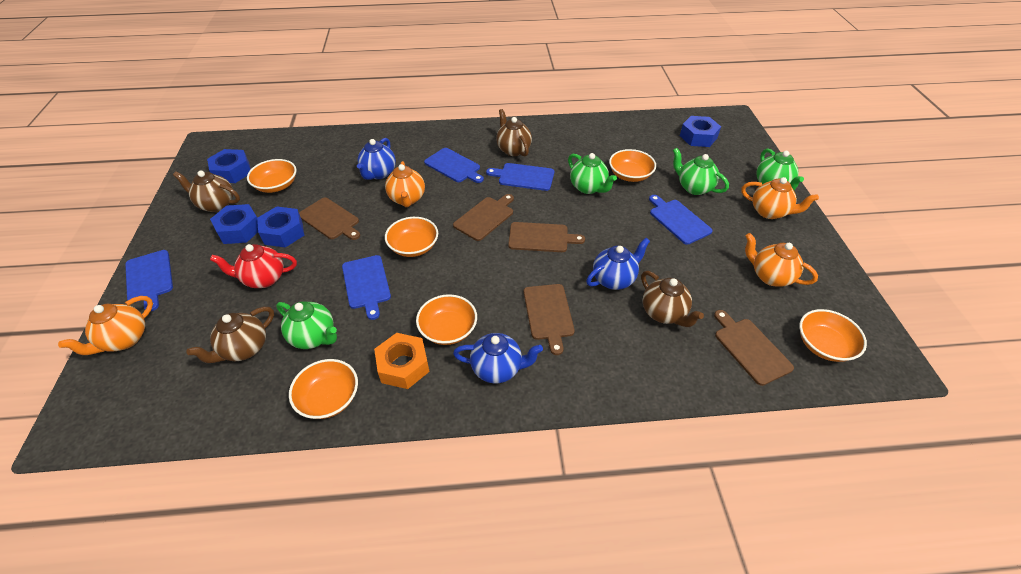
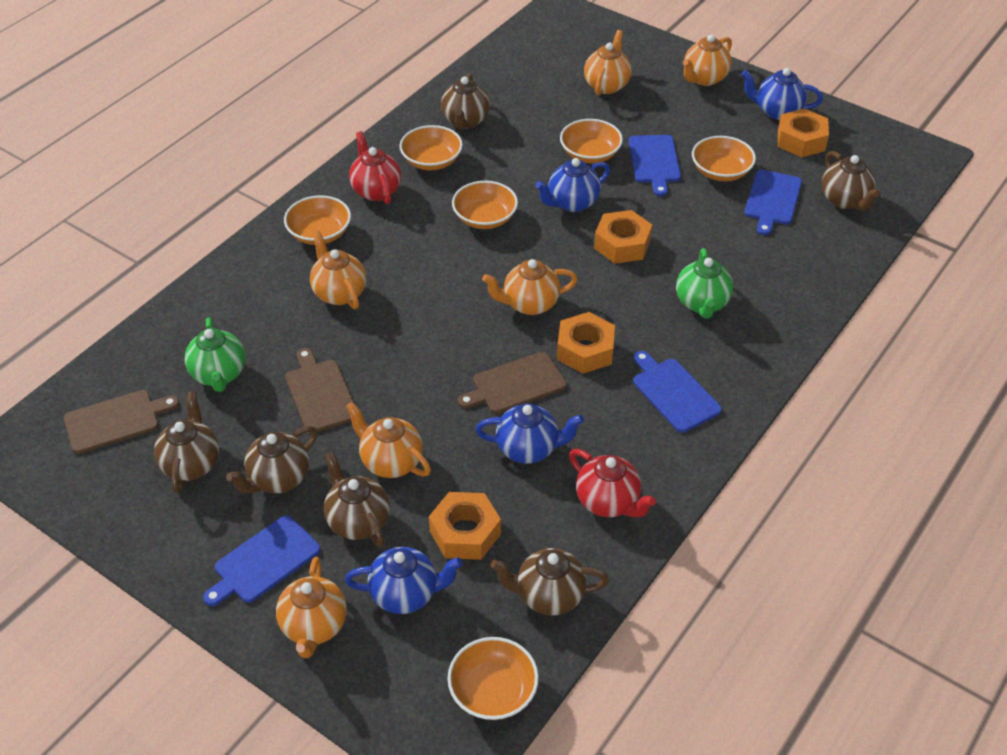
blue cutting board: [125,250,173,312] [342,255,391,320] [424,148,484,183] [486,163,554,191] [649,195,713,245] = 5 -> [203,515,320,606] [629,135,681,196] [633,351,722,433] [744,170,802,235] = 4
blue nut: [207,149,251,183] [210,204,258,244] [257,206,304,248] [680,116,721,147] = 4 -> none = 0
blue teapot: [357,138,396,180] [453,333,543,383] [586,238,650,290] = 3 -> [345,547,463,614] [475,403,584,464] [536,158,610,212] [741,68,823,120] = 4
brown cutting board: [299,198,360,240] [453,194,514,241] [508,222,585,252] [524,284,575,355] [714,310,794,386] = 5 -> [64,390,179,454] [285,348,354,433] [458,352,567,414] = 3
brown teapot: [173,170,240,212] [186,307,274,363] [496,109,532,157] [641,271,704,327] = 4 -> [154,392,219,493] [226,426,317,493] [324,451,390,547] [441,73,490,130] [491,548,609,616] [822,151,880,211] = 6
green teapot: [276,301,337,349] [568,153,617,194] [673,148,729,195] [756,149,804,190] = 4 -> [185,317,245,392] [676,248,733,319] = 2
orange nut: [374,333,430,389] = 1 -> [429,492,501,560] [557,312,615,374] [594,210,652,264] [778,108,829,157] = 4
orange teapot: [58,296,153,355] [385,161,425,207] [741,177,819,219] [745,233,818,287] = 4 -> [276,557,347,658] [310,231,366,309] [346,402,431,478] [482,259,578,315] [584,30,632,96] [683,35,732,86] = 6
red teapot: [210,244,297,288] = 1 -> [349,131,401,204] [569,449,656,517] = 2

